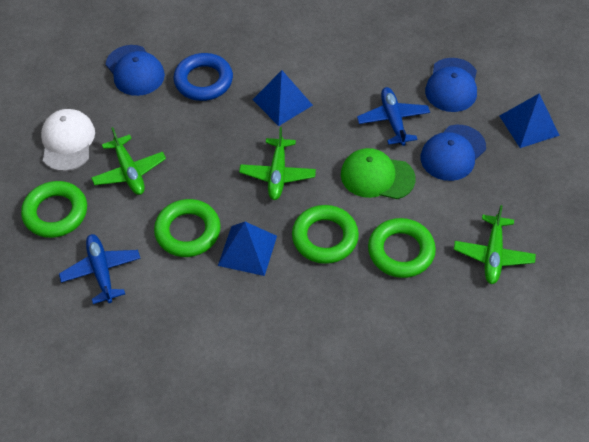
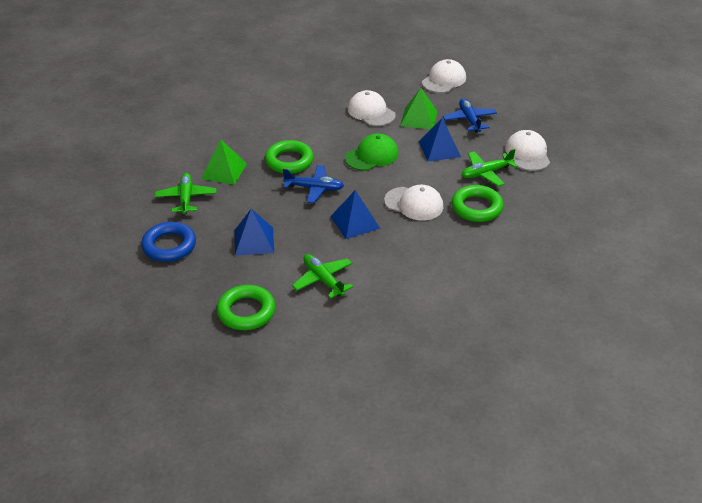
blue cap: [106,45,165,96] [421,125,486,181] [425,58,477,112] = 3 -> none = 0
green pyramid: none = 0 -> [201,139,247,185] [400,88,438,129] = 2
green ring: [21,181,87,238] [154,199,221,257] [292,205,359,264] [368,218,436,278] = 4 -> [217,285,275,330] [265,140,314,174] [452,185,504,222] = 3
white cap: [41,109,95,171] = 1 -> [348,90,396,126] [384,185,443,221] [422,59,466,93] [505,130,550,171] = 4

